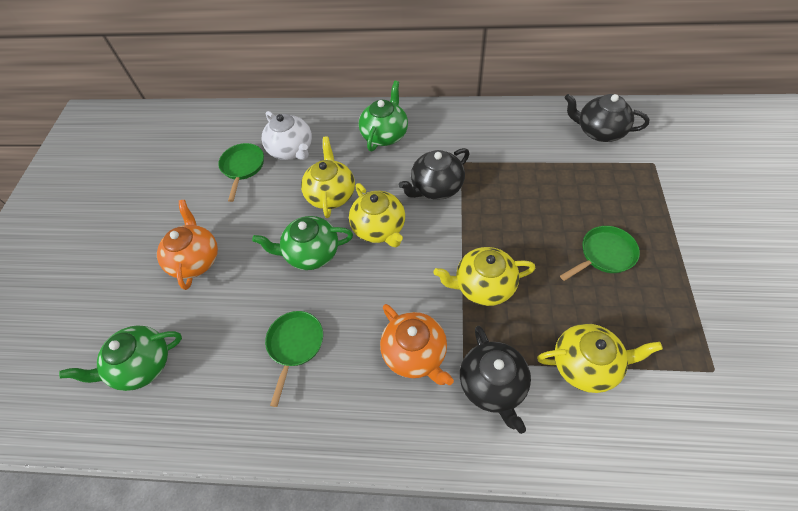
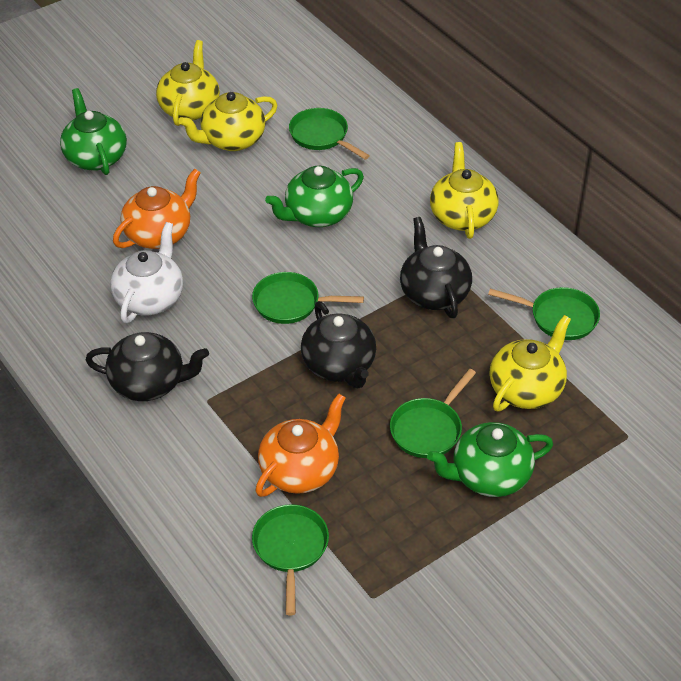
green pan: [218,143,264,202] [265,311,323,407] [560,226,640,281] = 3 -> [252,272,364,324] [252,504,329,615] [289,108,370,160] [390,369,476,458] [488,287,600,340] = 5

